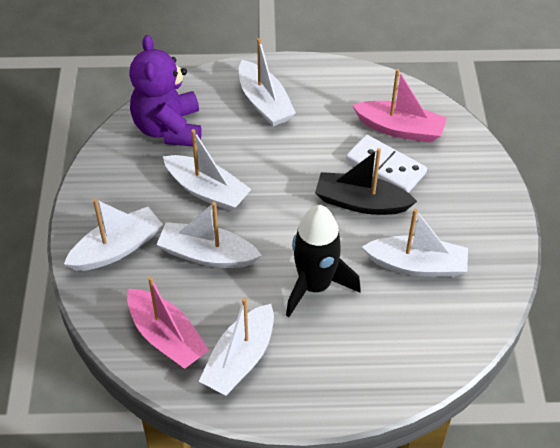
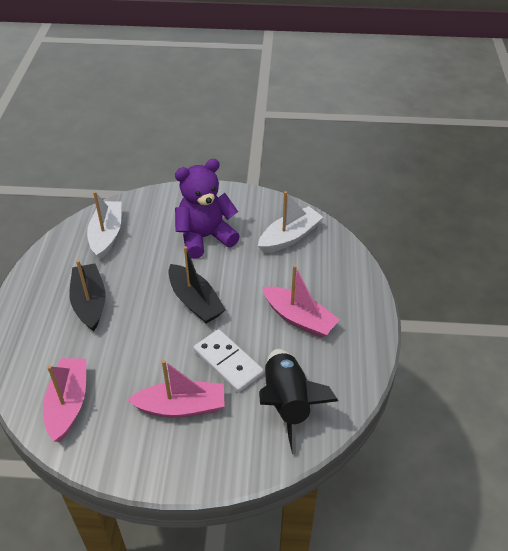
black boat: [315,148,417,215] = 1 -> [69,260,106,331] [168,246,226,323] = 2
pink boat: [127,276,209,369] [352,69,447,142] = 2 -> [43,358,87,442] [128,360,225,418] [262,265,340,338] = 3
white boat: [64,198,163,271] [156,202,262,268] [163,129,252,211] [199,298,274,396] [239,38,296,126] [362,209,468,277] = 6 -> [87,191,121,260] [258,191,323,253] = 2

